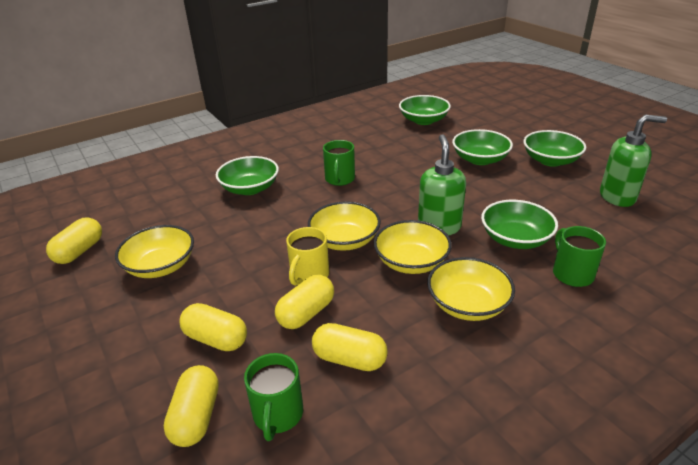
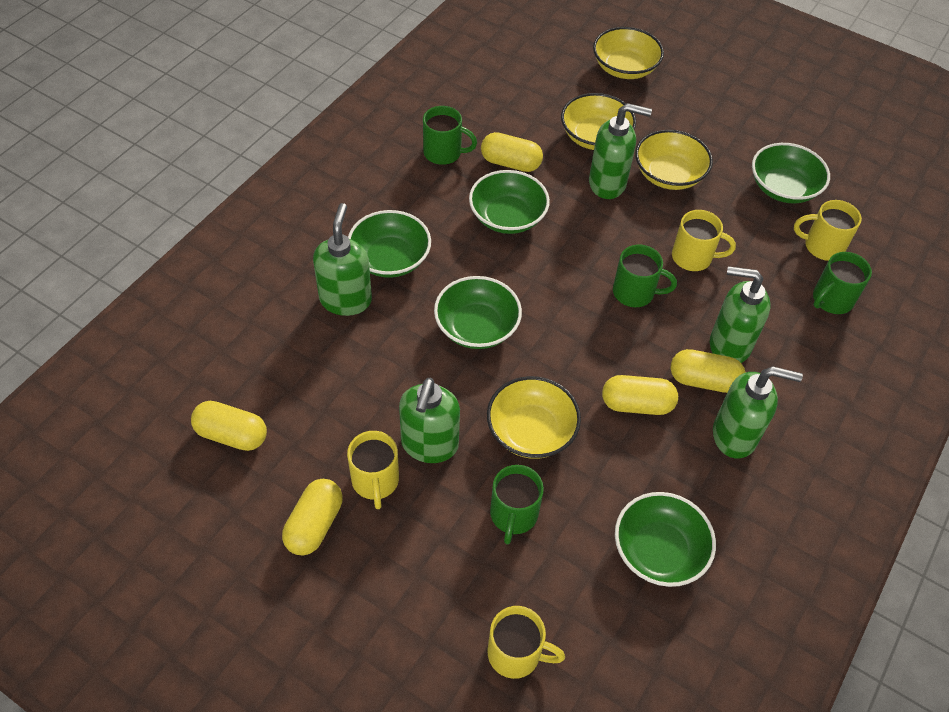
green mug: [244,353,303,441] [323,140,355,186] [553,226,606,287] = 3 -> [423,106,477,165] [490,465,544,544] [613,245,677,307] [813,252,872,314] = 4
green soap dispenser: [418,134,466,236] [600,114,667,207] = 2 -> [313,203,372,316] [399,378,460,463] [589,103,652,199] [710,266,770,363] [713,366,803,459] = 5
yellow mug: [286,227,329,286] = 1 -> [347,431,399,509] [488,606,565,679] [672,210,736,271] [794,200,862,261] = 4

